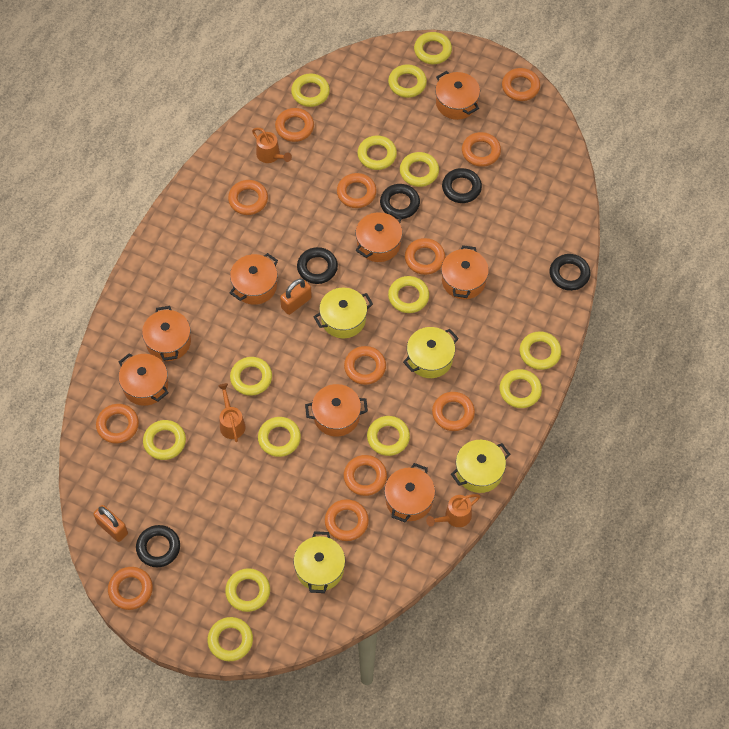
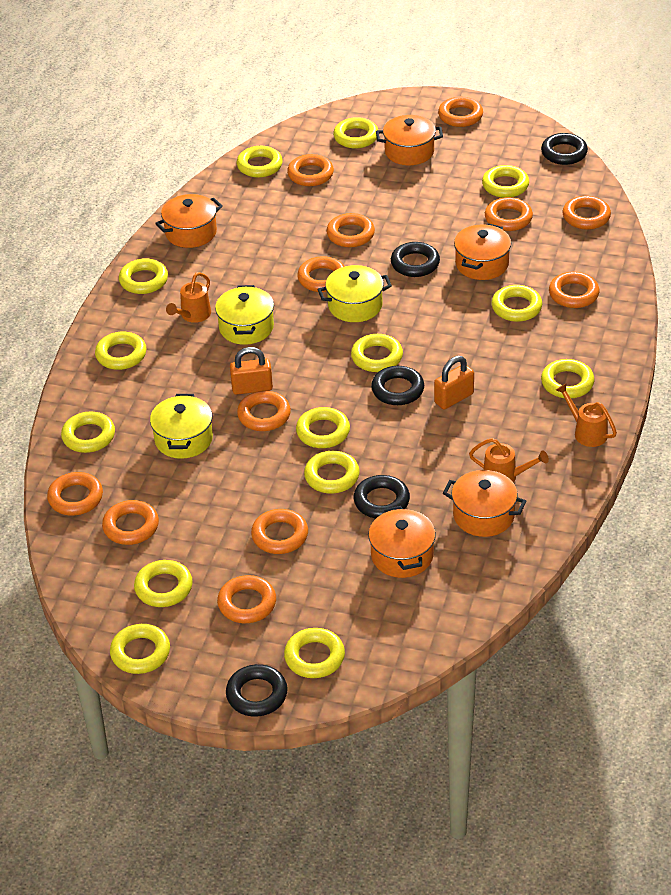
orange pot: [118,353,168,406] [142,306,191,361] [230,253,278,305] [305,384,368,437] [356,211,402,262] [384,463,435,522] [435,71,480,120] [441,245,489,299] = 8 -> [155,194,223,248] [368,506,436,578] [376,115,443,165] [443,470,526,537] [454,223,511,280] = 5
yellow pot: [294,531,345,593] [313,288,373,338] [403,327,459,378] [451,440,510,493] = 4 -> [150,394,213,459] [215,285,274,345] [317,265,392,322] = 3

